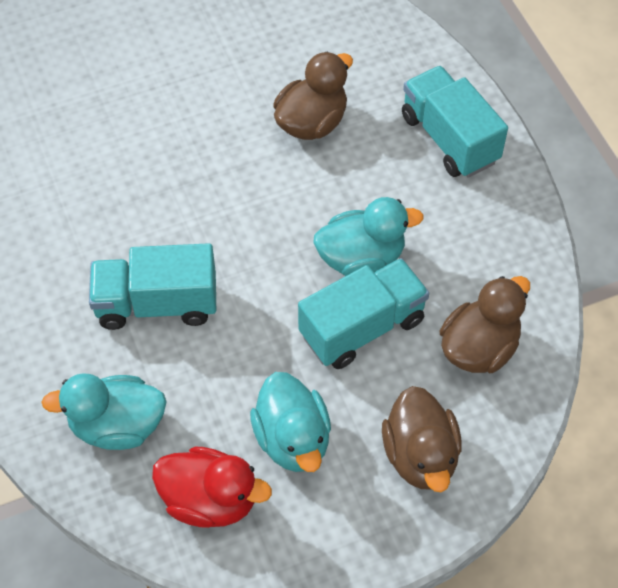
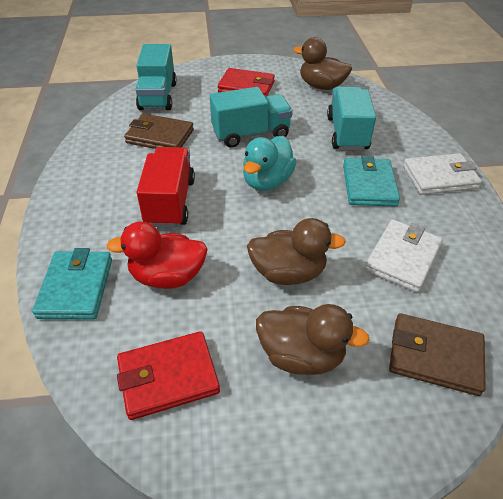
brown wallet: none = 0 -> [124,113,194,149] [389,313,485,396] = 2
red truck: none = 0 -> [137,147,195,228] = 1
red wallet: none = 0 -> [117,331,220,420] [218,68,275,96] = 2
turquoise duck: [41,373,167,450] [250,372,331,472] [313,197,424,276] = 3 -> [243,136,297,191] = 1
turquoise wallet: none = 0 -> [32,248,112,319] [343,155,400,206] = 2
white wallet: none = 0 -> [364,219,443,292] [403,153,482,195] = 2

